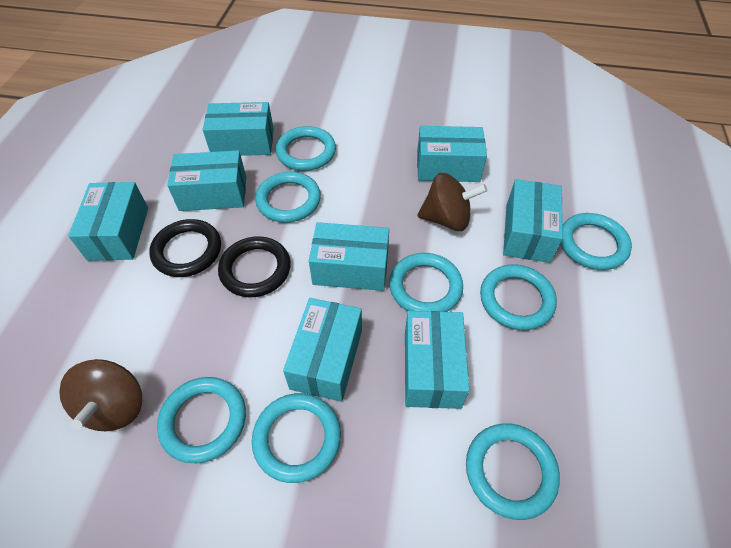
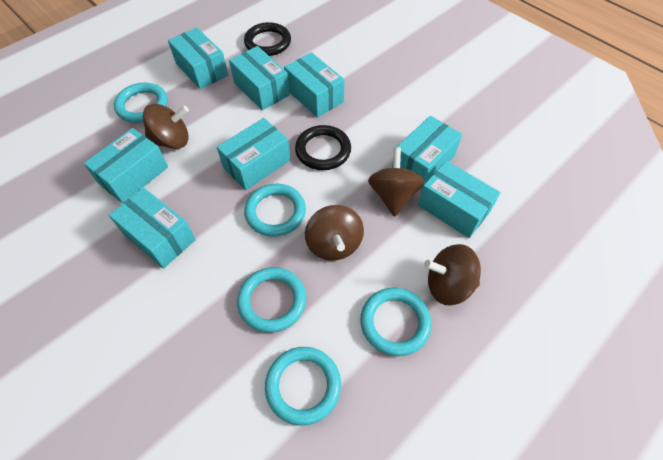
brown spinning top: [59,359,142,431] [418,173,487,231] = 2 -> [143,104,189,149] [305,205,364,261] [368,148,424,217] [424,244,481,305] = 4
turquoise ring: [157,377,246,463] [252,393,341,483] [255,172,321,223] [276,126,336,171] [389,253,463,312] [466,423,560,520] [480,264,557,330] [560,213,632,270] = 8 -> [114,83,168,123] [237,267,306,333] [244,184,306,237] [265,347,341,426] [360,288,431,356] = 5

